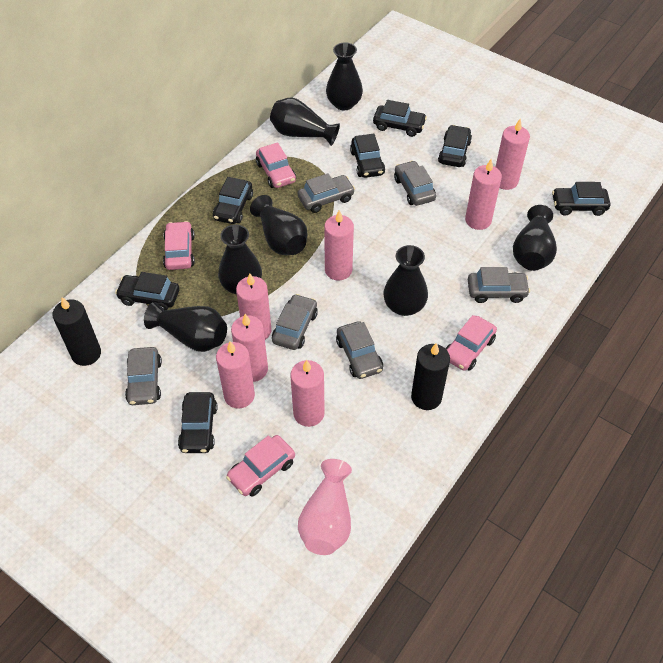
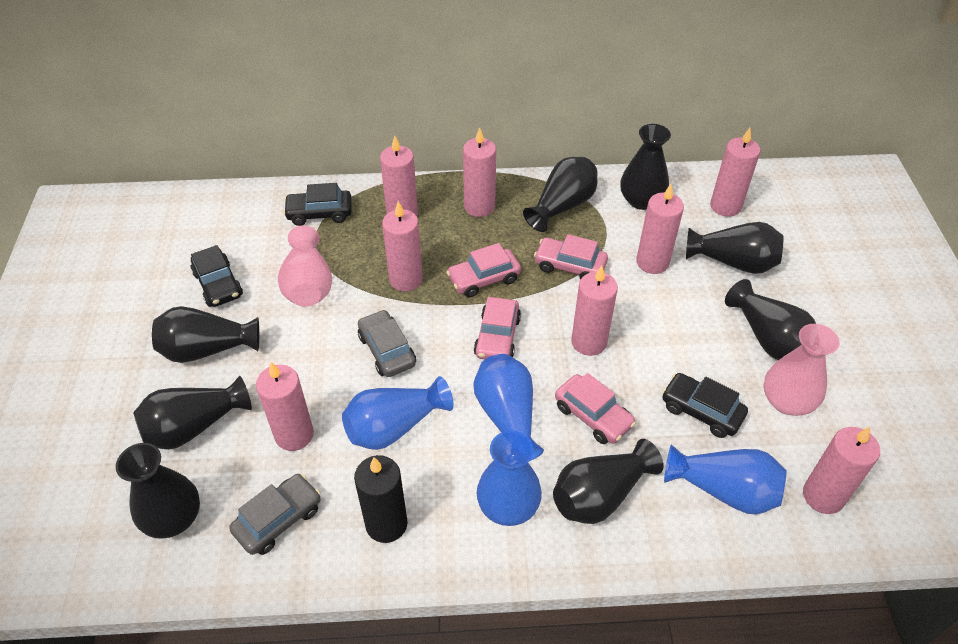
black candle: [53,297,101,366] [411,343,450,410] = 2 -> [354,455,408,543] = 1
black car: [115,272,180,311] [178,392,217,453] [213,177,253,224] [350,134,385,178] [373,100,427,137] [438,125,472,167] [552,182,610,216] = 7 -> [191,245,243,307] [283,183,352,226] [662,373,748,438] = 3
black vase: [144,302,227,352] [218,225,262,294] [250,195,307,255] [270,97,340,146] [326,42,363,110] [383,245,428,316] [513,205,557,271] = 7 -> [116,443,200,539] [133,376,252,450] [152,306,259,363] [523,157,598,232] [553,439,664,524] [620,124,671,210] [686,222,783,274] [725,279,816,360] = 8
blue vase: none = 0 -> [342,376,454,450] [473,354,544,461] [477,431,542,526] [664,444,787,514] = 4
grey car: [125,347,162,405] [272,294,318,350] [298,173,355,213] [336,321,383,379] [394,160,436,206] [468,267,530,303] = 6 -> [229,474,321,555] [358,310,416,377] = 2
pink candle: [216,341,255,408] [231,314,268,382] [236,273,272,340] [290,360,325,427] [324,210,354,280] [465,159,502,230] [496,119,530,190] = 7 -> [256,362,314,451] [380,136,418,216] [382,201,423,291] [463,127,496,217] [571,265,618,356] [636,184,684,274] [710,128,760,217] [803,427,880,514] = 8
pink vase: [298,459,352,555] = 1 -> [278,226,332,307] [764,324,840,416] = 2

